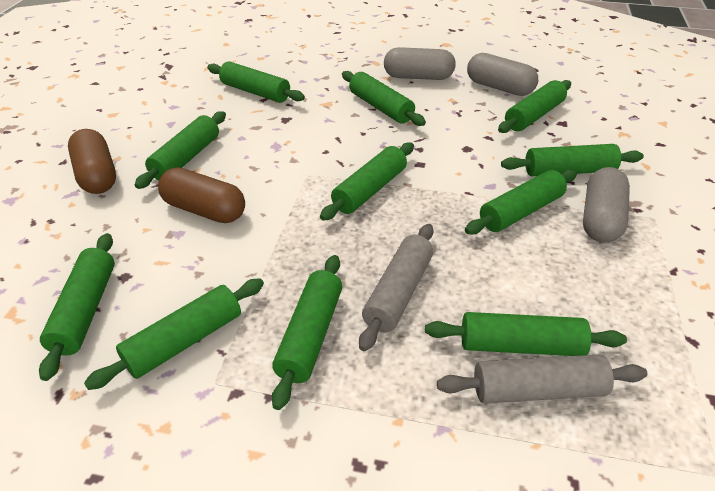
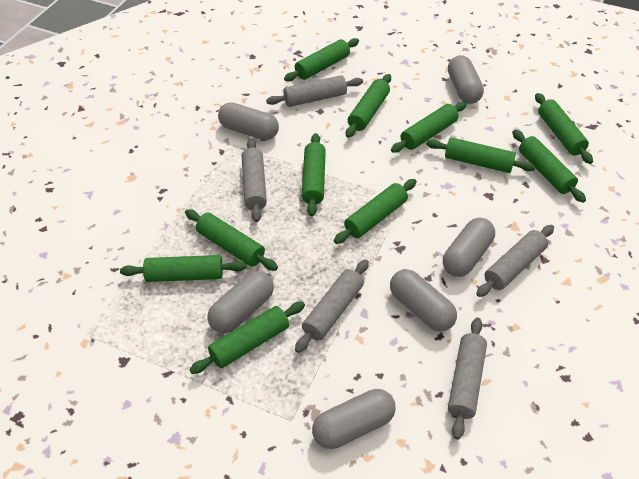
brown capsule: [68,129,116,194] [158,167,245,223] = 2 -> none = 0
grey capsule: [384,47,456,80] [467,53,538,96] [583,167,630,243] = 3 -> [208,271,274,334] [218,102,279,140] [312,389,396,449] [390,269,457,332] [443,218,495,277] [448,55,484,104] = 6
grey rolling pin: [359,224,434,351] [437,354,647,404] = 2 -> [242,139,267,222] [266,75,363,107] [295,259,369,353] [448,317,487,440] [476,225,554,297] = 5

